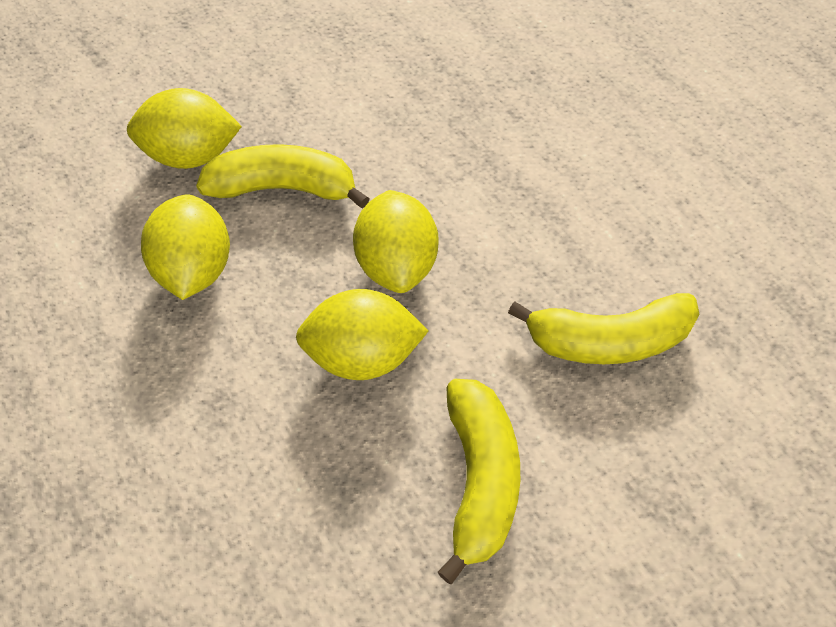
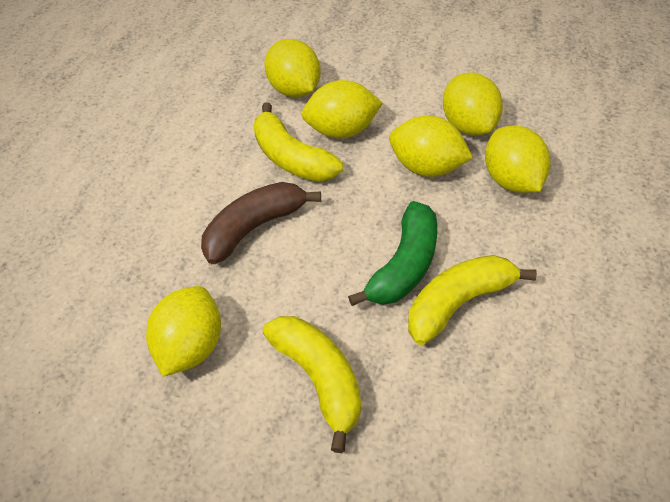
brown banana: none = 0 -> [201,182,321,264] = 1
green banana: none = 0 -> [348,201,437,306] = 1
yellow lemon: [127,88,242,169] [141,194,230,300] [296,289,428,380] [353,190,439,293] = 4 -> [146,286,221,377] [265,39,321,97] [302,80,383,138] [389,116,473,177] [443,72,503,135] [485,125,551,193] = 6

